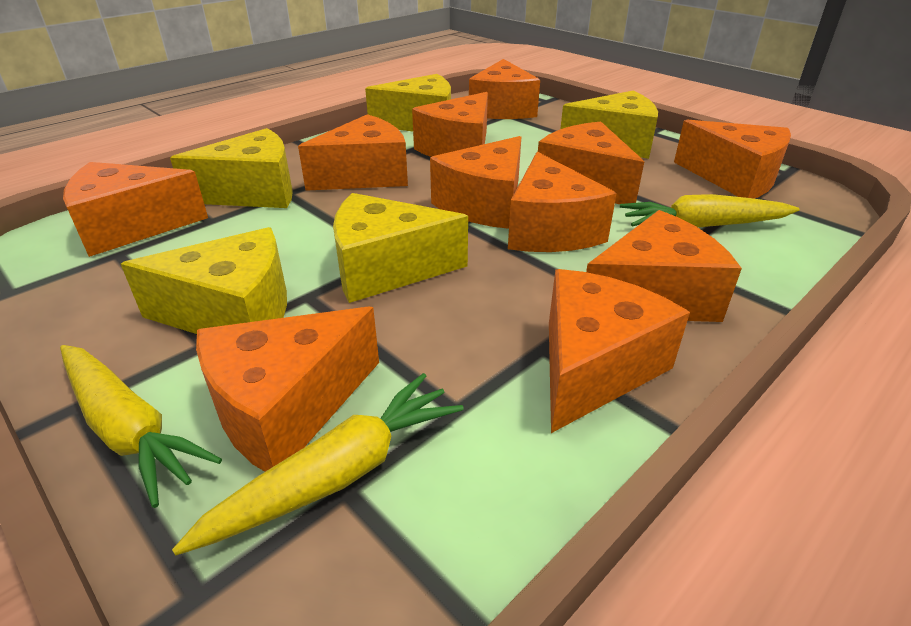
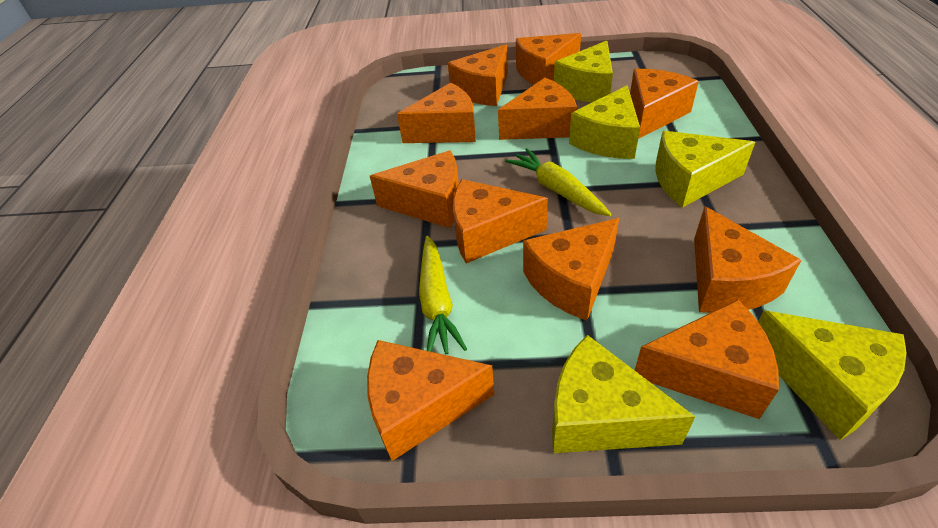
yellow carrot: [60,345,222,508] [172,373,464,556] [620,194,800,228] = 3 -> [419,236,467,354] [505,148,612,216] = 2

